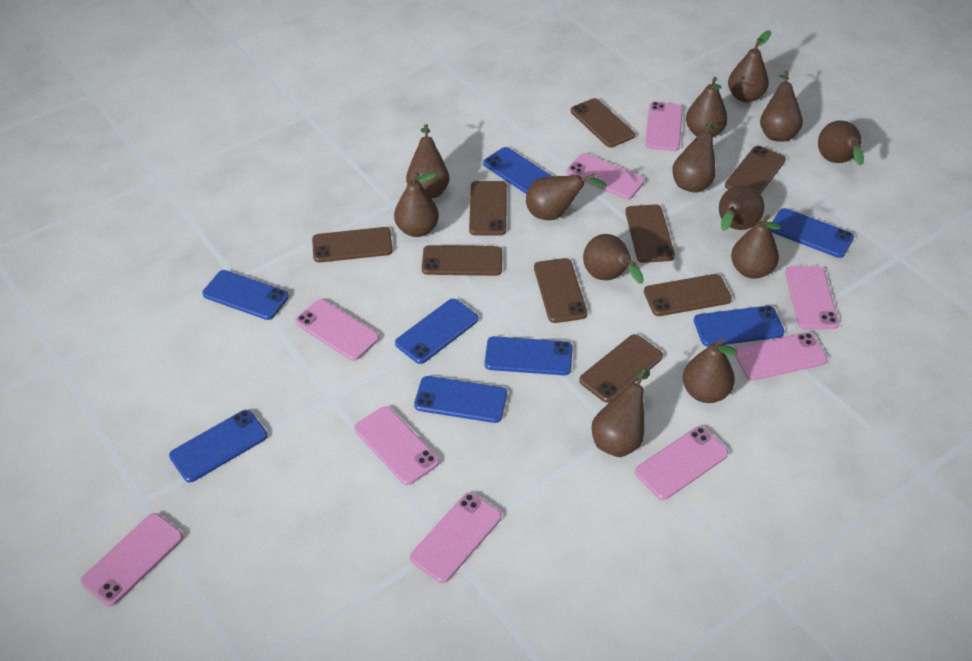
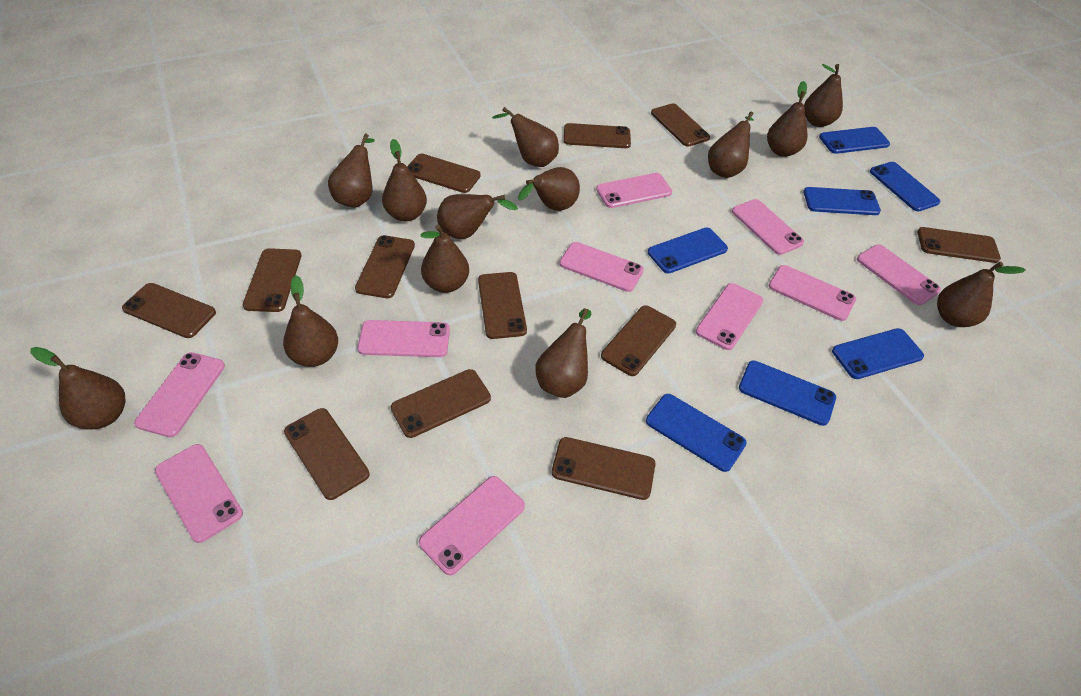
blue phone: [169,410,267,482] [202,270,289,320] [395,299,478,364] [414,376,507,423] [483,147,552,194] [485,336,573,375] [694,306,784,347] [770,208,854,258] = 8 -> [646,394,747,472] [648,228,728,273] [739,360,836,426] [803,187,881,215] [819,127,890,154] [832,328,924,379] [870,162,940,212] = 7
brown phone: [312,227,393,263] [422,245,502,276] [469,181,507,236] [534,258,588,323] [571,98,635,147] [579,334,663,403] [625,204,675,263] [644,274,732,316] [725,146,786,194] = 9 -> [122,283,216,338] [243,248,301,312] [284,408,370,500] [355,235,415,298] [391,369,491,438] [407,154,481,193] [478,272,527,339] [552,437,655,500] [564,123,631,148] [601,305,676,376] [651,103,710,147] [917,227,1001,263] = 12
pink phone: [81,513,183,606] [295,299,379,361] [354,406,439,485] [410,493,502,583] [567,153,645,199] [635,426,729,500] [645,102,683,151] [735,332,827,380] [785,266,839,329] = 9 -> [134,352,225,437] [155,444,243,543] [358,320,450,357] [419,476,525,575] [559,242,644,292] [596,173,672,208] [696,283,763,350] [732,199,804,255] [769,265,856,321] [857,244,941,305] = 10

